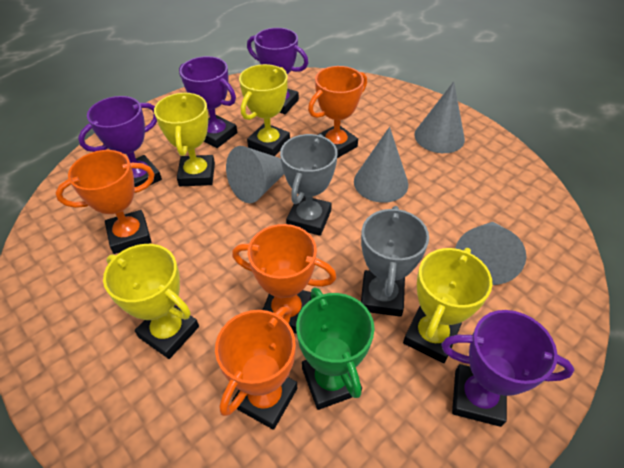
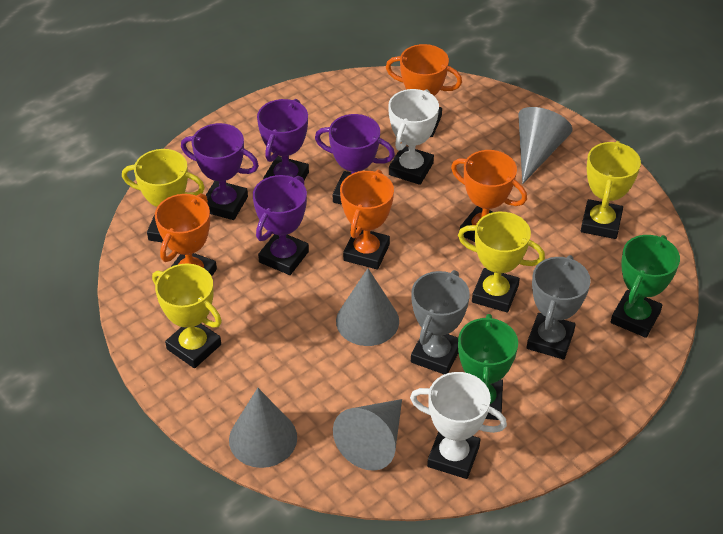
green trophy: [296,288,375,410] = 1 -> [458,314,518,420] [611,235,680,338] = 2
white trophy: none = 0 -> [388,89,439,185] [410,372,507,479] = 2

